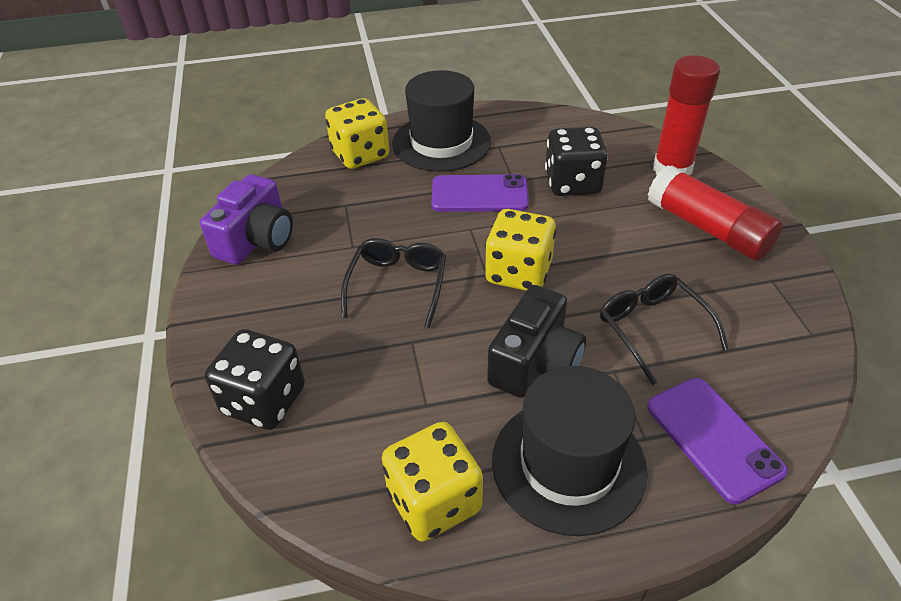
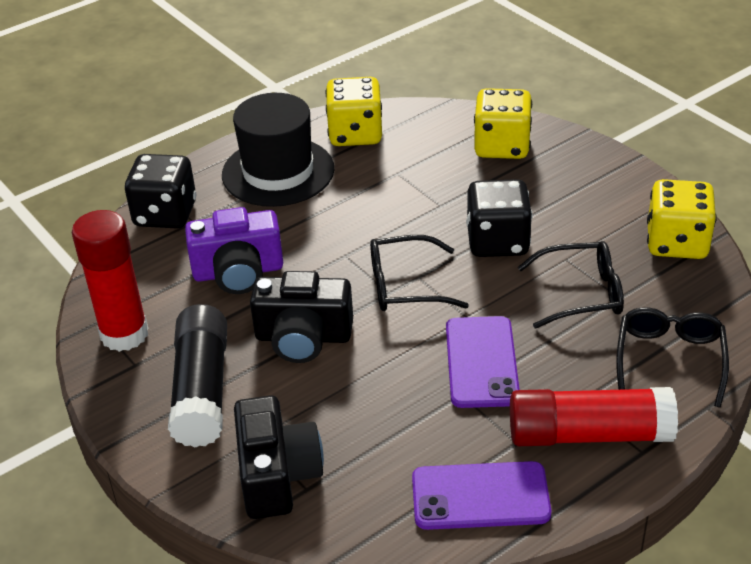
black camera: [487,285,586,398] = 1 -> [234,395,324,519] [250,271,353,363] = 2
black glasses: [341,238,446,328] [600,274,729,385] = 2 -> [370,235,469,311] [518,241,624,329] [616,307,729,407] = 3
black glue stick: none = 0 -> [168,304,227,448] = 1
black hat: [392,70,491,172] [492,366,648,536] = 2 -> [222,93,334,207] = 1

